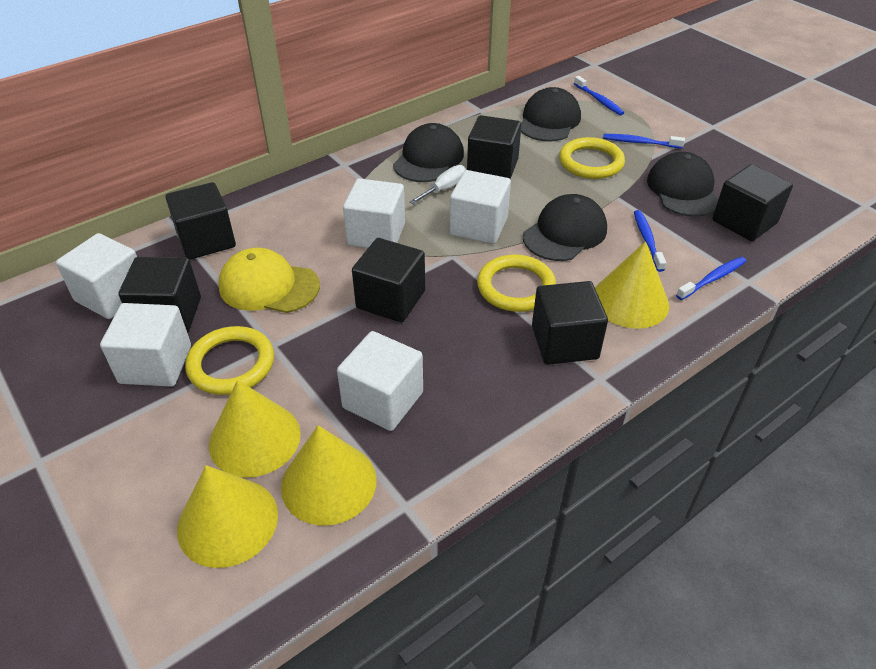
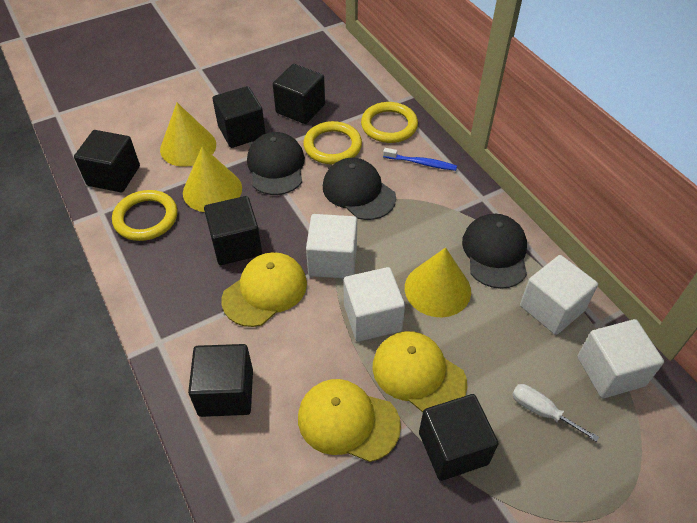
black cap: [393,123,464,182] [521,87,581,142] [523,194,607,261] [647,152,718,217] = 4 -> [247,132,305,195] [323,158,396,220] [462,214,527,289] = 3
blue toothbrush: [574,76,624,115] [603,134,685,148] [634,210,666,272] [676,257,746,300] = 4 -> [383,148,457,171] = 1
white cube: [56,233,137,319] [100,303,191,387] [337,331,423,431] [343,178,405,248] [450,170,511,244] = 5 -> [306,214,357,278] [344,267,405,342] [520,255,598,335] [578,319,664,398] = 4
yellow cap: [219,248,320,313] = 1 -> [221,252,307,327] [298,379,401,462] [373,331,467,412] = 3
yellow cone: [177,465,278,568] [209,380,301,477] [281,425,377,526] [595,241,669,328] = 4 -> [160,103,216,167] [183,146,242,212] [405,248,471,317] = 3

